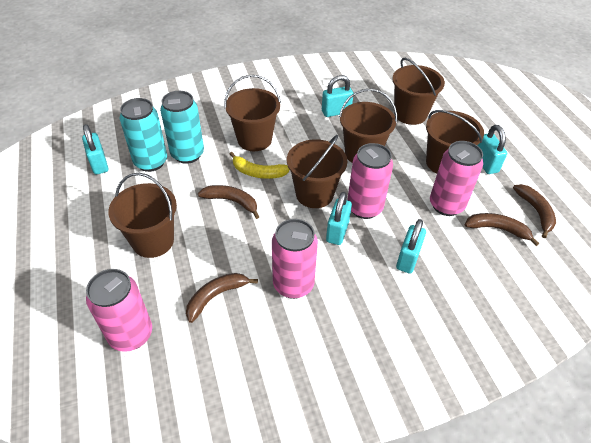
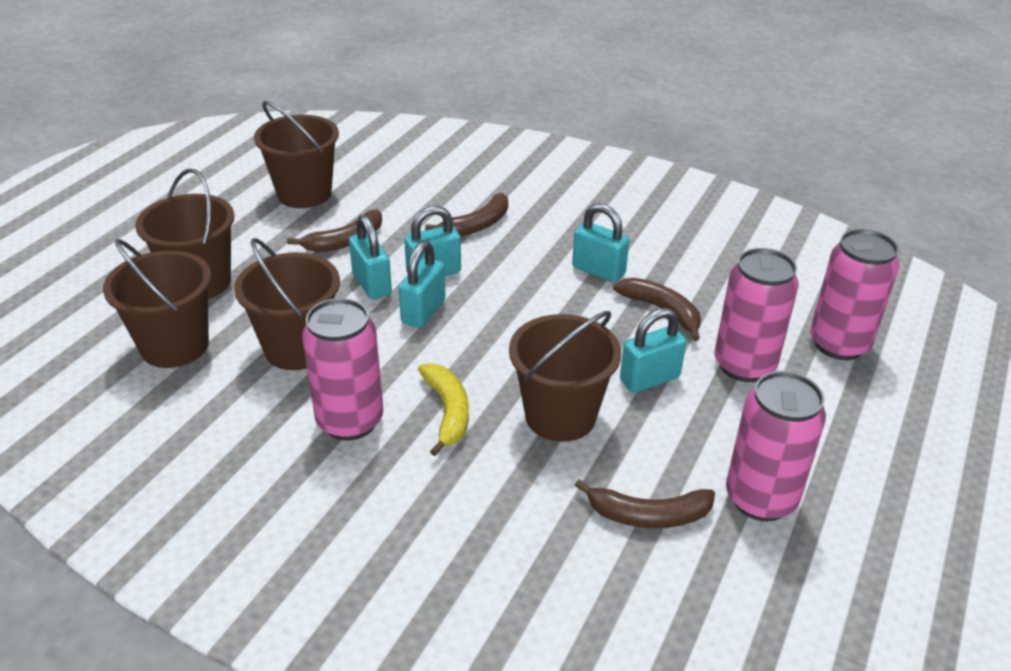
brown bucket: [108,173,177,258] [224,75,281,151] [287,135,347,208] [339,89,397,163] [392,58,445,125] [426,110,484,173] = 6 -> [103,239,211,368] [135,169,235,299] [234,238,340,370] [254,101,339,208] [509,311,621,442] = 5
turquoise can: [120,98,167,172] [160,91,204,164] = 2 -> none = 0

